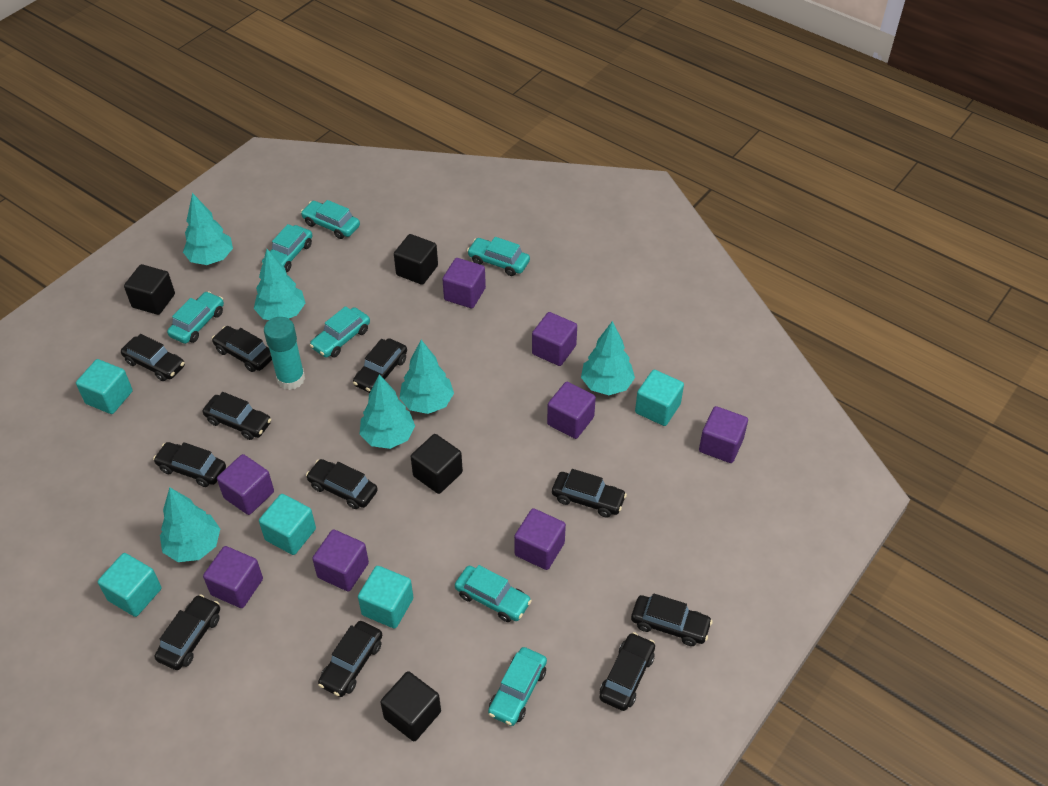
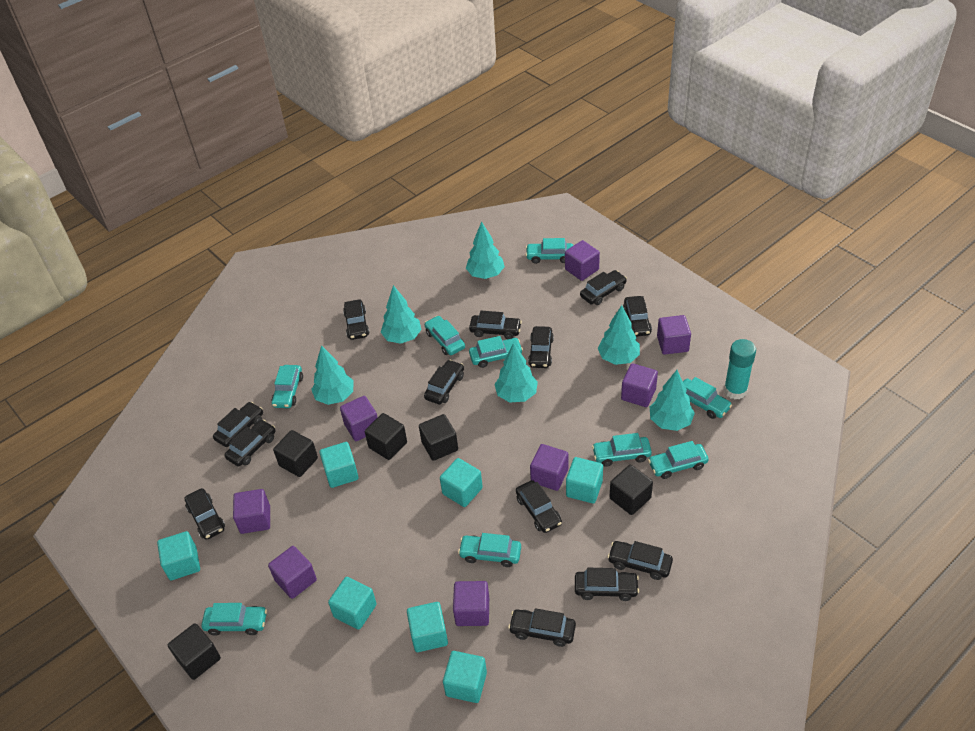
black car: [121,334,185,381] [153,442,226,487] [155,594,220,670] [203,392,271,440] [212,326,272,372] [306,459,378,509] [318,621,382,697] [353,338,407,393] [552,469,627,517] [599,632,655,711] [631,593,713,646] = 11 -> [185,488,225,540] [213,402,263,447] [225,420,276,467] [343,300,369,340] [424,360,464,405] [469,311,522,339] [508,608,576,647] [516,480,562,533] [528,326,554,368] [575,568,639,601] [580,270,627,305] [608,541,673,580] [623,296,652,337] = 13
black cube: [124,264,175,315] [380,671,441,741] [394,234,438,285] [411,434,463,494] = 4 -> [168,623,221,680] [273,430,318,477] [365,413,407,460] [419,414,458,461] [610,465,653,515] = 5
turquoise car: [167,291,224,344] [262,224,312,272] [301,200,360,239] [310,306,370,358] [455,565,532,622] [467,237,530,276] [488,647,547,726] = 7 -> [201,603,267,636] [271,365,303,408] [425,316,465,355] [458,533,521,567] [469,336,523,368] [525,238,573,264] [592,433,652,467] [648,441,709,479] [683,377,732,419] = 9
turquoise cube: [76,359,133,414] [98,553,161,617] [259,494,316,555] [358,566,413,629] [635,370,684,426] = 5 -> [157,531,200,580] [319,442,359,488] [328,577,377,630] [407,602,448,652] [440,458,483,507] [443,651,487,703] [566,457,603,503] = 7

